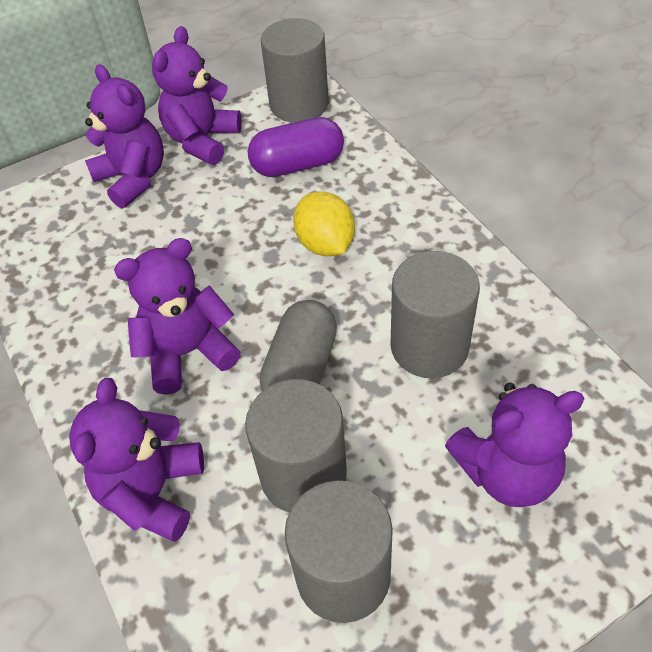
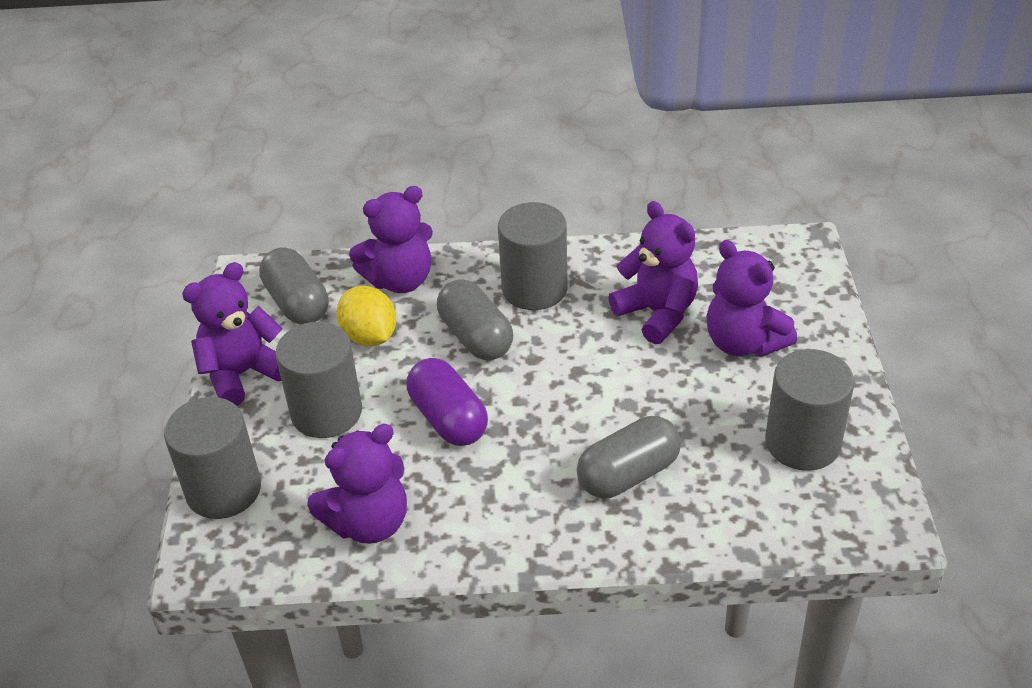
grey capsule: [260,300,337,391] = 1 -> [259,247,328,325] [437,279,513,360] [577,416,681,498] = 3

